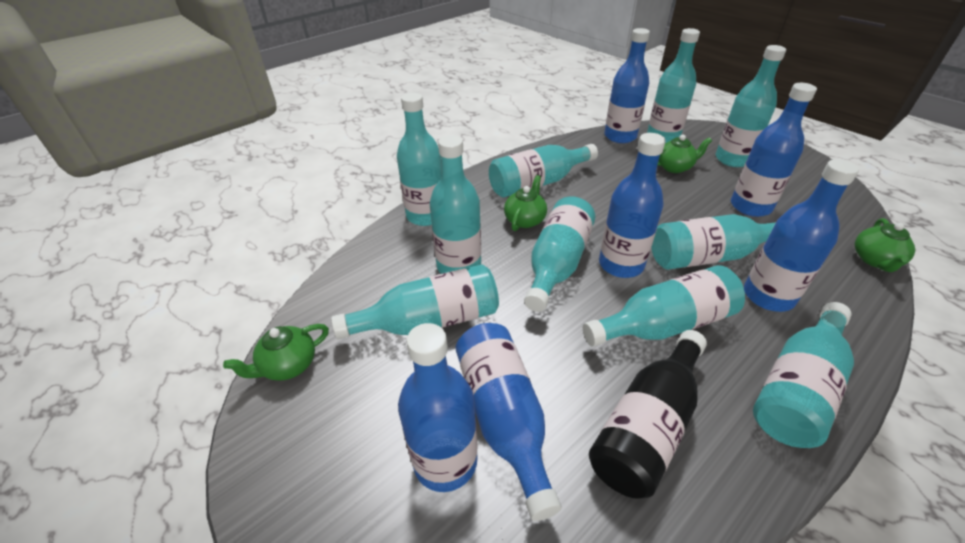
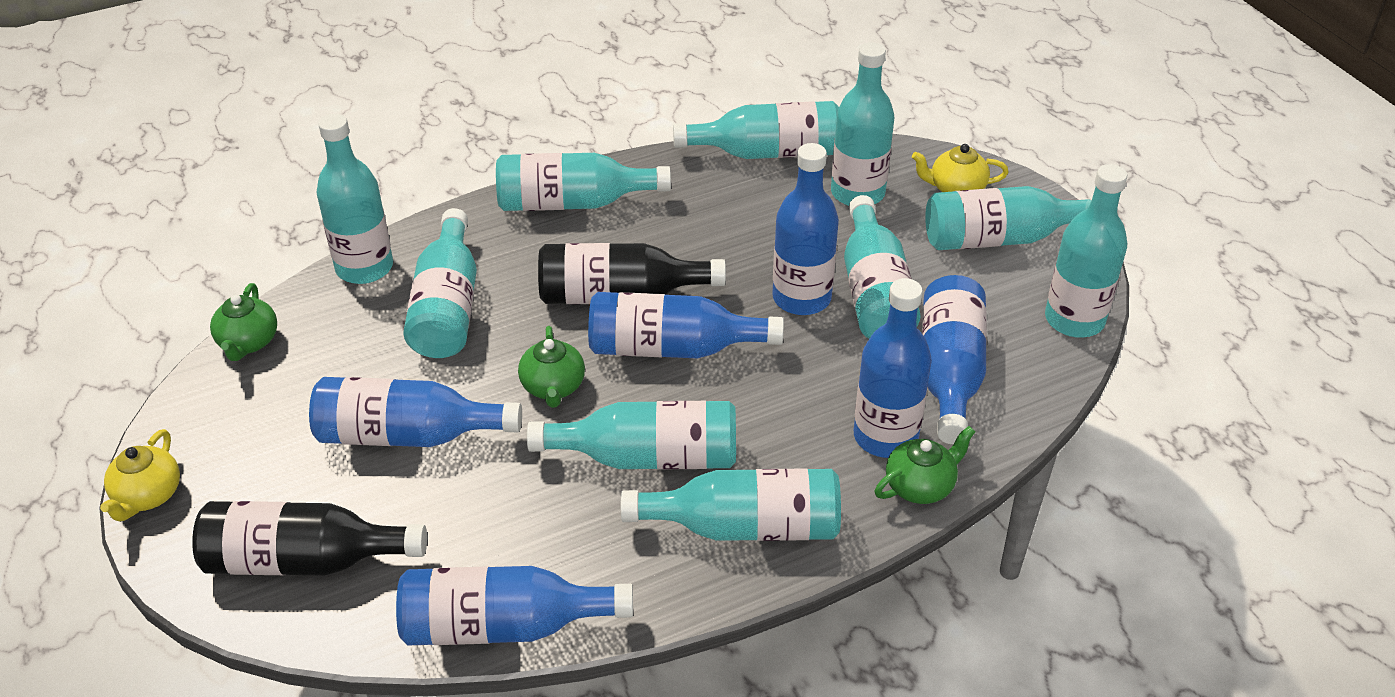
black bottle: [589,330,707,499] = 1 -> [192,501,427,575] [538,243,726,304] = 2
green teapot: [223,324,329,381] [504,175,547,231] [657,135,712,173] [855,218,915,272] = 4 -> [210,283,277,361] [518,326,585,408] [875,426,975,504] = 3
yellow teapot: none = 0 -> [100,429,180,521] [912,144,1009,192] = 2

